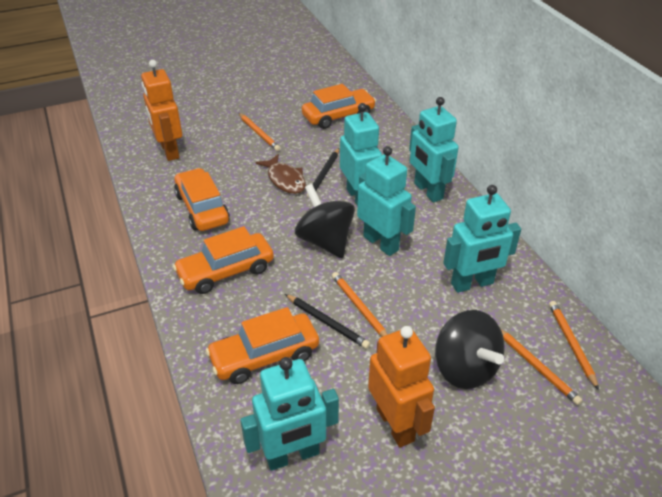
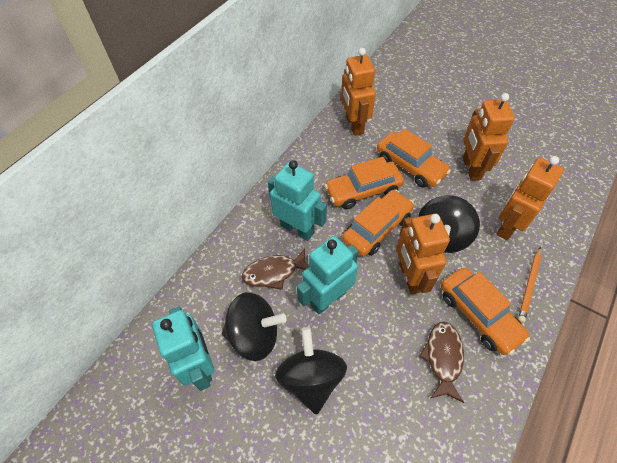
black pencil: [285,294,370,349] [307,148,339,198] = 2 -> none = 0
black spinning top: [295,184,355,258] [435,310,505,389] = 2 -> [222,292,287,361] [275,327,347,415] [418,195,480,253] = 3
brown fish: [255,154,306,194] = 1 -> [242,249,309,290] [419,322,464,403] = 2
orange pencil: [239,113,280,151] [332,272,388,337] [501,329,582,405] [549,301,599,390] = 4 -> [518,247,541,323] = 1
orange robot: [141,60,182,161] [368,326,435,448] = 2 -> [341,48,376,136] [396,214,450,294] [463,93,515,181] [497,156,564,240] = 4
turquoise robot: [240,357,339,471] [340,103,382,206] [357,146,416,256] [409,97,459,202] [443,185,521,293] = 5 -> [152,306,215,391] [268,160,327,241] [297,236,358,315] = 3

